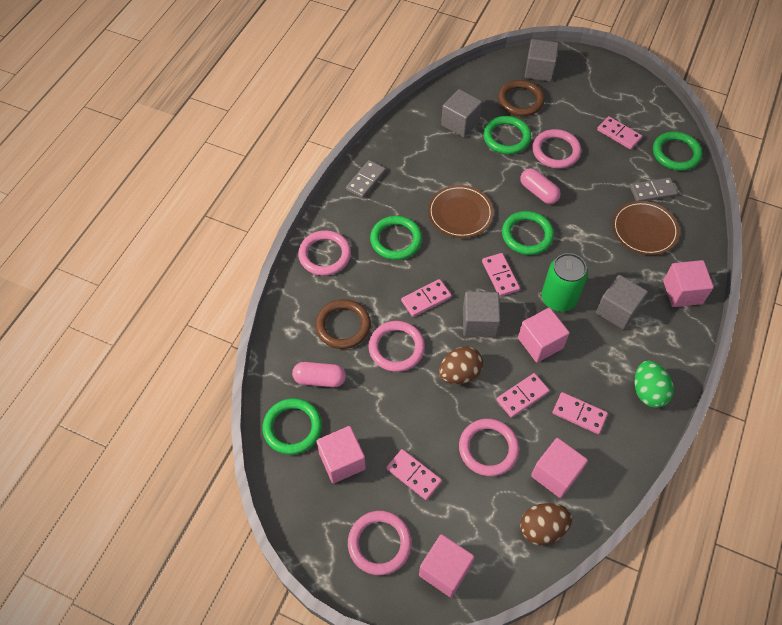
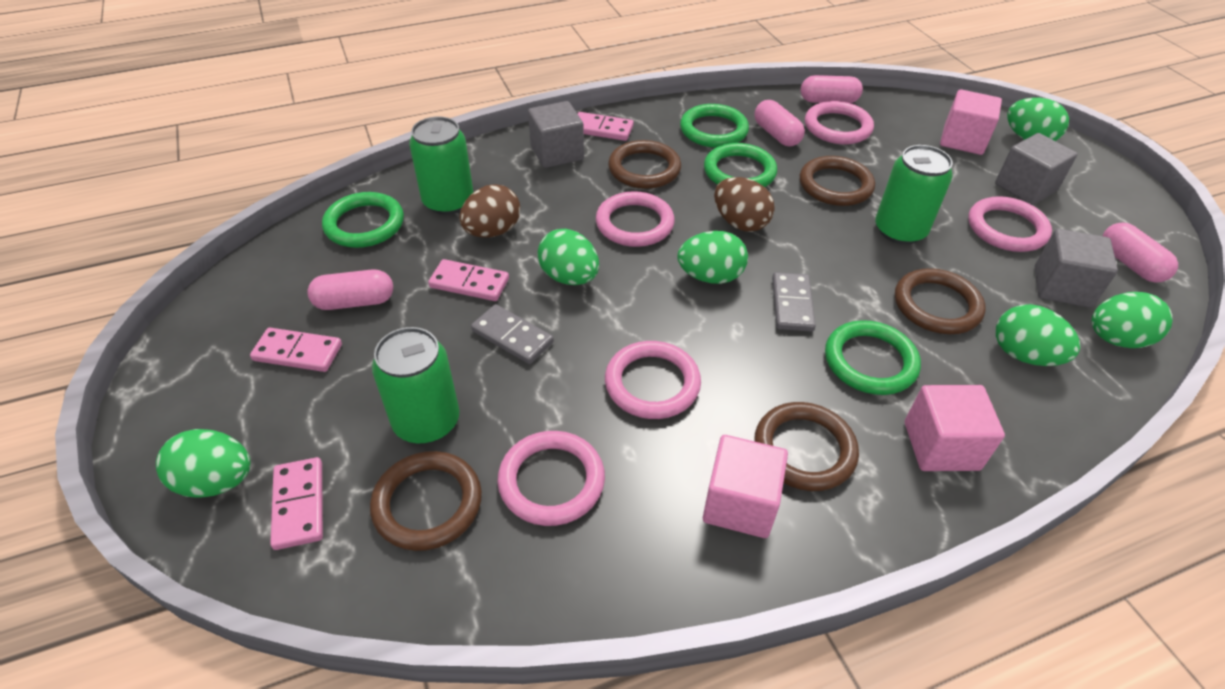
brown plate: [428,185,494,238] [612,201,680,255] = 2 -> none = 0
brown ring: [315,299,371,349] [498,80,545,116] = 2 -> [370,451,482,551] [608,140,681,189] [754,402,859,491] [800,156,875,206] [895,268,985,334] = 5
green can: [542,253,588,312] = 1 -> [372,327,459,444] [409,116,473,215] [875,145,953,245] = 3
green egg: [635,360,674,408] = 1 -> [156,429,251,498] [537,229,599,285] [678,231,748,284] [996,304,1081,366] [1007,97,1069,141] [1092,292,1173,348] = 6
green ring: [263,398,322,455] [370,216,422,260] [483,116,531,154] [502,211,554,255] [653,131,702,171] = 5 -> [322,192,404,248] [680,104,749,148] [704,143,777,187] [825,320,921,395] = 4
grey cube: [441,89,482,137] [463,291,501,337] [525,39,559,82] [596,275,648,330] = 4 -> [528,101,584,168] [995,133,1078,205] [1035,229,1118,308] = 3
pink capsule: [292,362,346,387] [520,168,561,204] = 2 -> [307,269,393,310] [754,100,805,146] [801,75,863,103] [1102,222,1178,283] = 4
pink cube: [316,426,366,483] [419,534,474,597] [518,308,569,363] [531,438,588,498] [663,260,714,307] = 5 -> [703,435,788,538] [905,385,1005,471] [940,89,1002,155] = 3
pink domino: [386,449,442,500] [401,279,452,317] [482,253,520,296] [496,373,549,418] [552,392,608,434] [597,116,642,150] = 6 -> [250,327,342,372] [270,457,323,550] [428,259,509,301] [578,112,634,141] = 4

